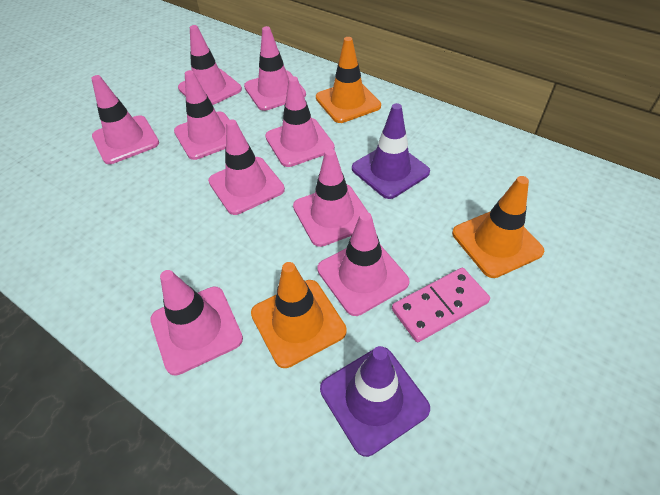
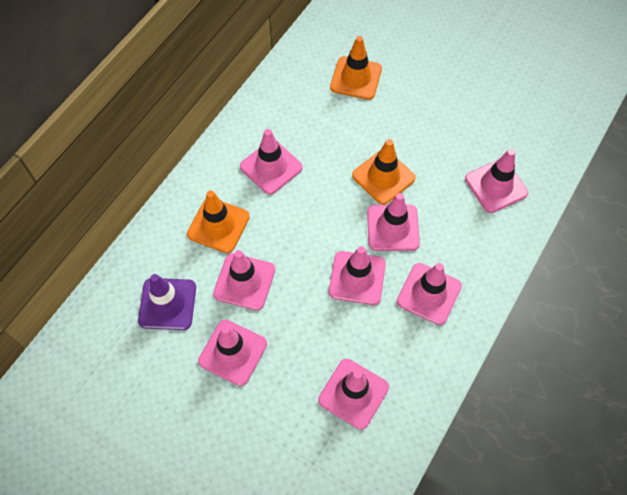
pink domino: [392,268,490,342] = 1 -> none = 0
pink traffic cone: [91,75,159,164] [150,270,243,376] [174,70,229,160] [178,25,242,105] [208,119,285,215] [244,26,306,111] [265,76,335,167] [293,148,373,247] [317,212,409,316] = 9 -> [198,320,267,386] [213,250,275,311] [240,129,303,195] [318,359,389,430] [329,246,386,305] [367,193,420,251] [397,263,462,325] [465,149,528,213] = 8
purple traffic cone: [320,346,430,457] [352,103,430,199] = 2 -> [138,274,196,330] = 1

